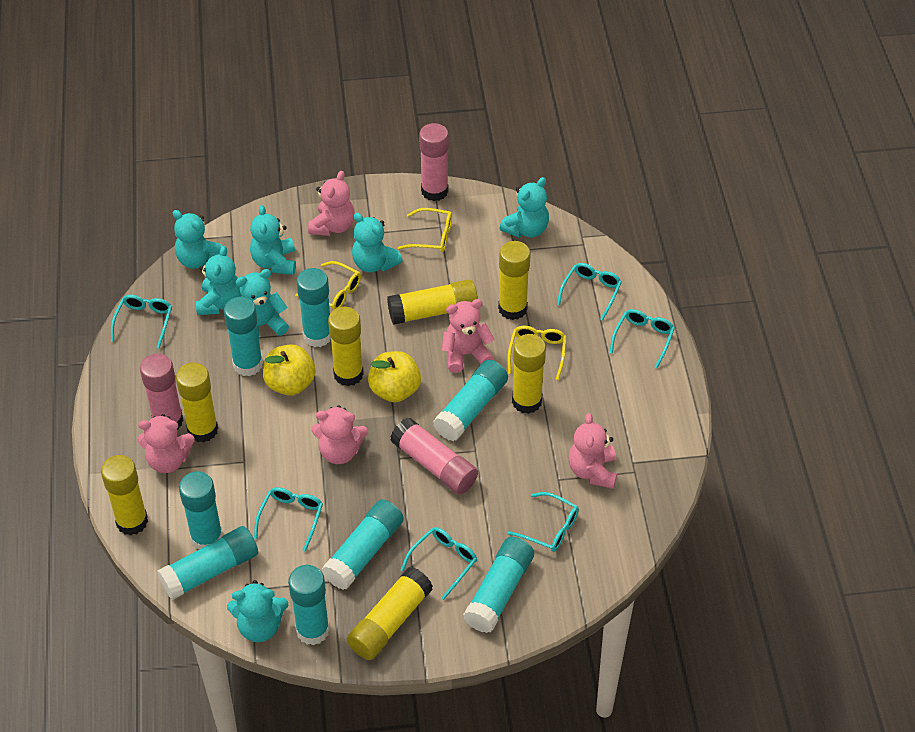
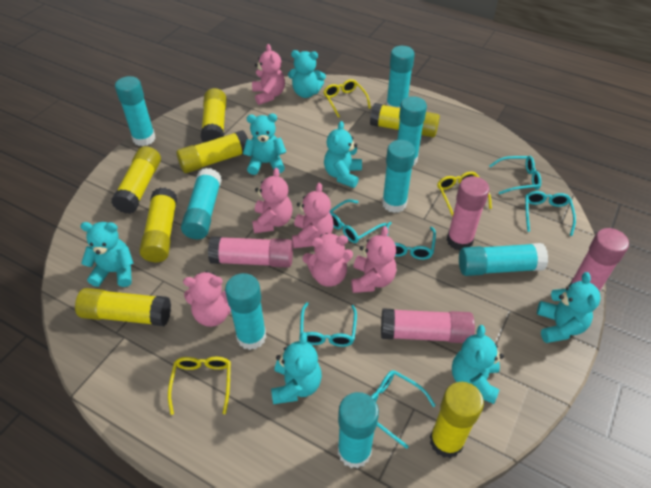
pink glue stick: [140,353,184,430] [390,417,478,494] [419,123,449,201] = 3 -> [208,236,293,268] [381,308,475,343] [447,176,489,251] [568,228,629,292] = 4
pink teddy bear: [138,414,194,473] [308,171,354,236] [311,406,368,464] [442,299,494,373] [569,413,617,489] = 5 -> [183,271,231,327] [252,44,285,105] [252,168,292,233] [292,183,334,248] [302,233,353,287] [351,226,397,293] = 6
yellow apple: [263,344,316,396] [368,351,421,402] = 2 -> none = 0

